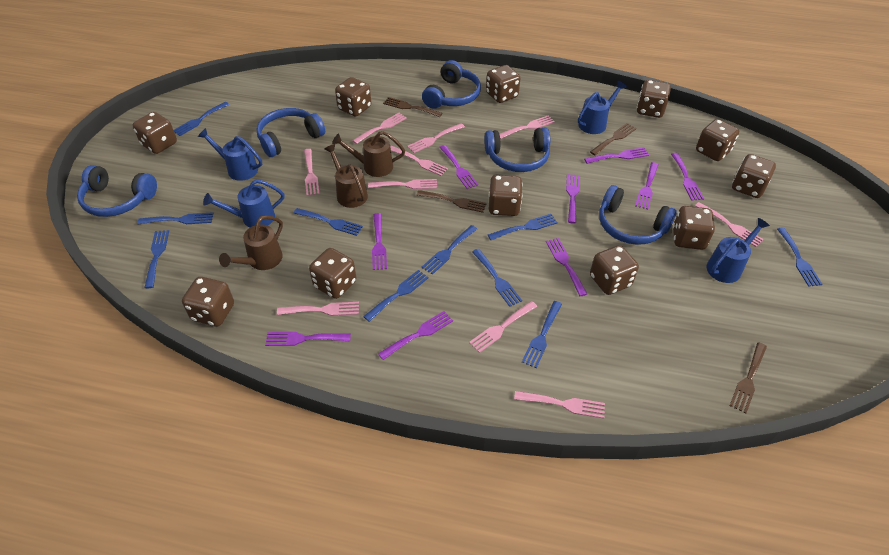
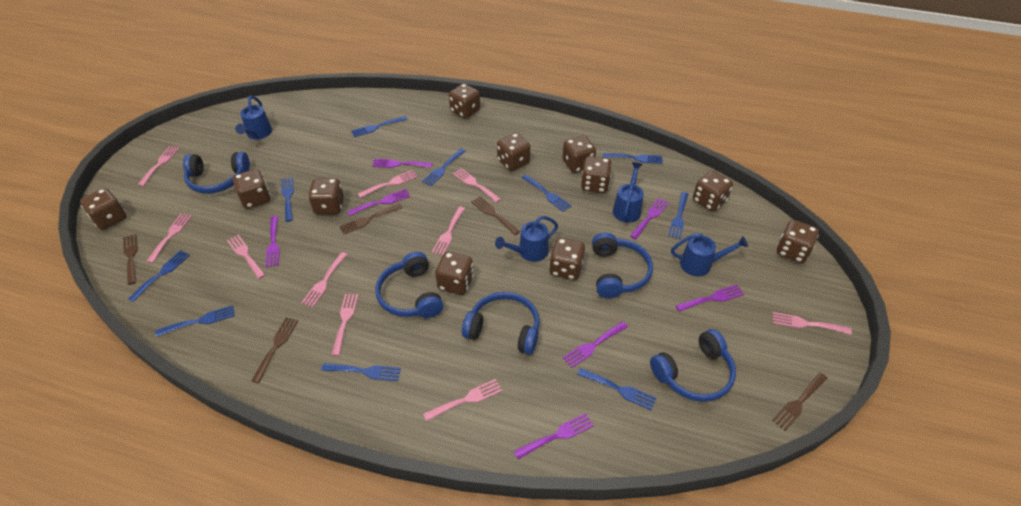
brown fork: [383,97,442,117] [416,190,487,213] [590,123,636,155] [730,342,767,413] = 4 -> [123,234,138,285] [251,317,298,383] [339,204,403,234] [471,196,520,235] [772,372,827,431] = 5
brown watering can: [219,215,283,270] [324,144,368,208] [332,131,405,177] = 3 -> none = 0
purple fork: [265,332,351,346] [372,213,387,270] [378,311,453,360] [439,145,478,189] [546,238,587,296] [566,174,580,224] [584,147,649,164] [635,162,659,209] [671,153,704,201] = 9 -> [265,216,280,267] [347,189,410,216] [372,159,433,168] [514,413,594,459] [563,321,628,368] [630,198,669,239] [675,285,744,312] = 7

